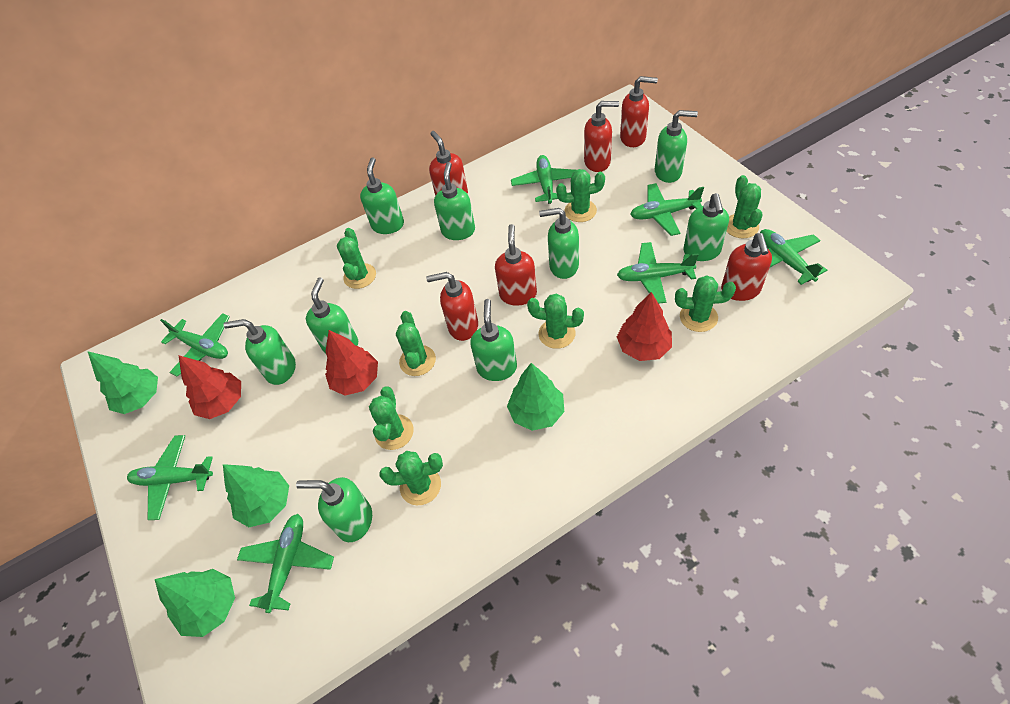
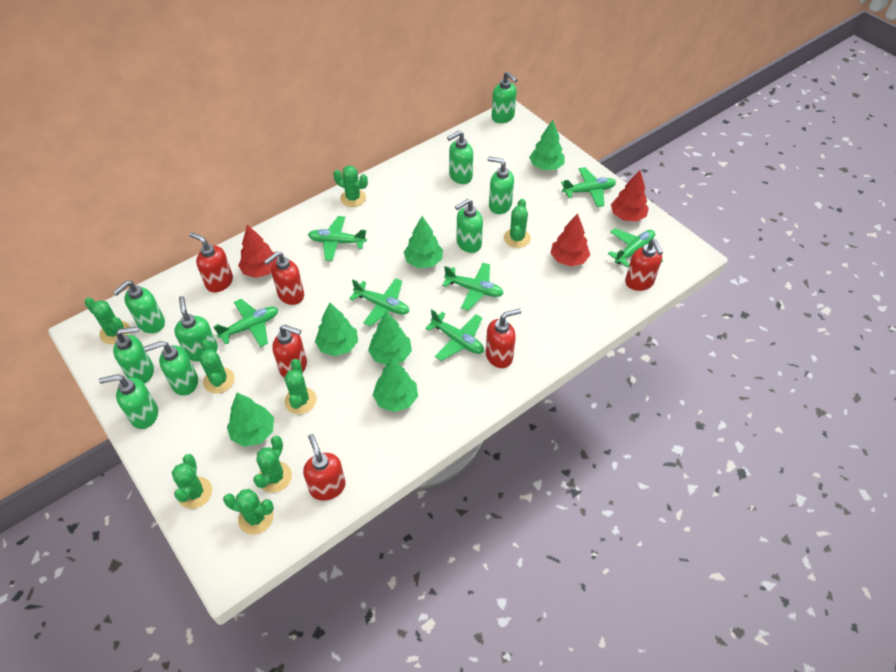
green tree: [88,352,158,414] [155,569,235,637] [223,464,289,527] [507,363,564,431] = 4 -> [227,393,274,447] [315,302,358,356] [368,312,412,365] [373,358,418,412] [404,216,443,268] [529,120,565,170] = 6

